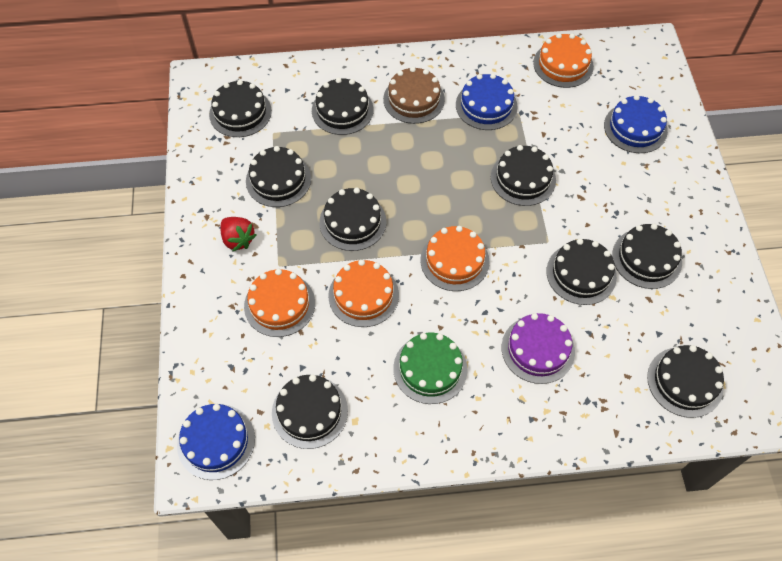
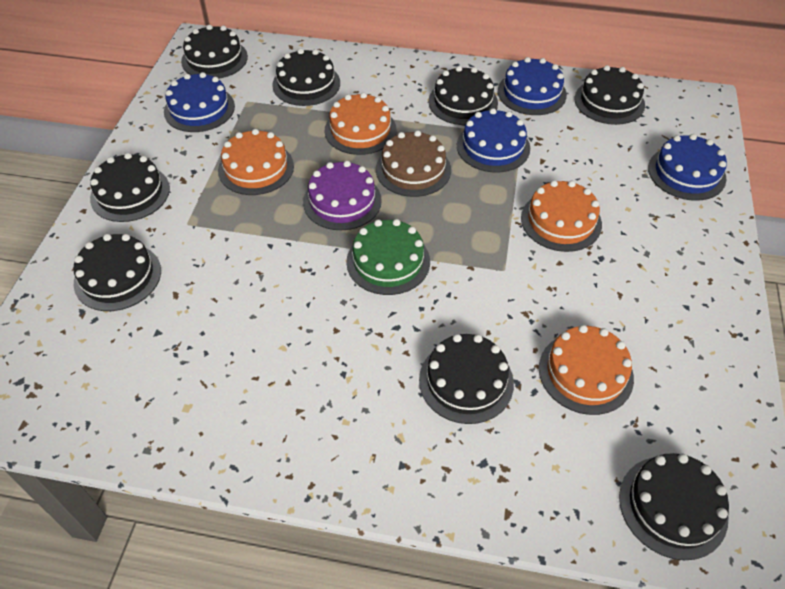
black cake: [209,80,272,137] [246,146,311,207] [272,374,348,449] [312,78,374,135] [319,188,387,251] [491,145,556,206] [547,238,617,305] [612,224,682,289] [647,345,724,418] = 9 -> [73,234,161,311] [90,153,170,222] [181,25,248,79] [272,49,340,106] [419,334,514,424] [428,66,498,125] [574,65,645,125] [619,453,729,560] = 8
blue cake: [177,404,255,480] [456,74,518,130] [604,95,668,153] = 3 -> [164,72,235,132] [457,108,530,172] [498,57,567,115] [648,134,727,201] = 4
red strawberry: [220,217,256,251] = 1 -> none = 0

